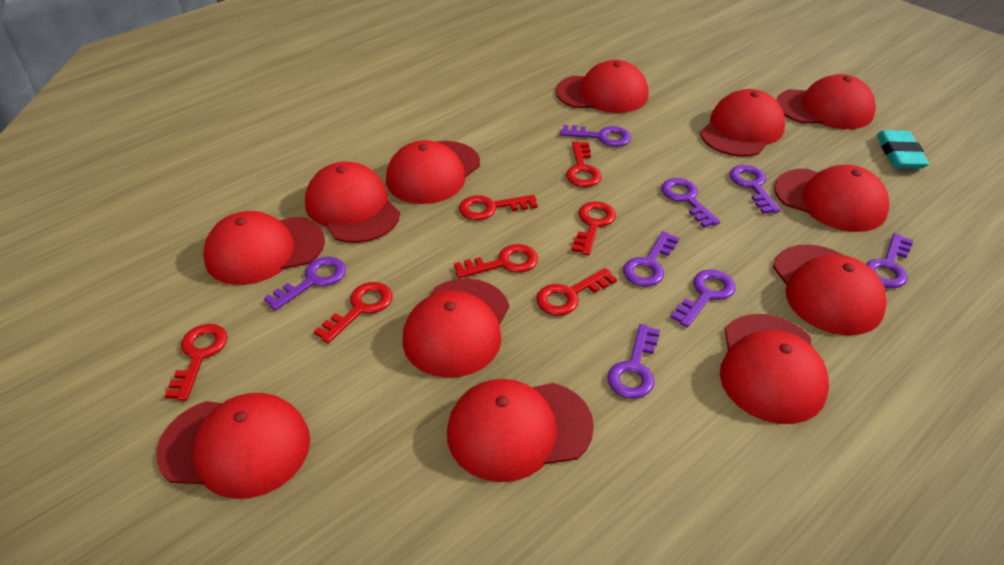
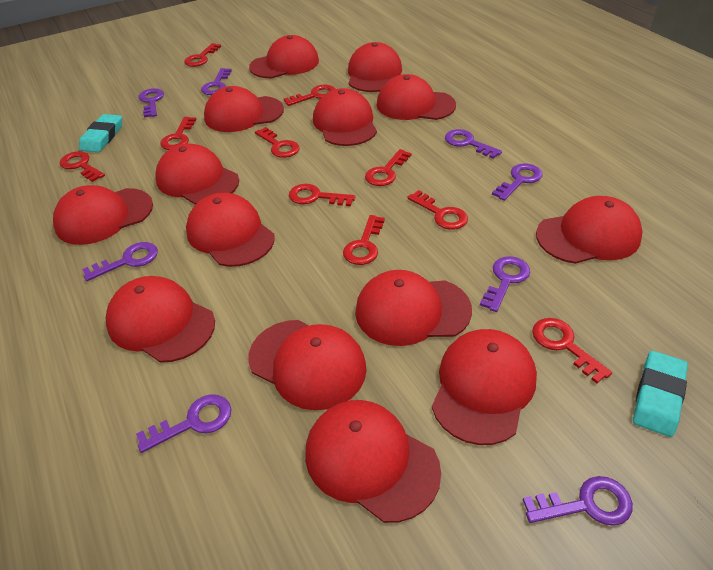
red cap: [156,393,310,499] [203,211,325,285] [305,162,400,243] [386,140,480,204] [403,278,509,378] [447,379,594,482] [556,60,648,113] [700,89,785,157] [720,314,829,424] [773,244,887,335] [774,165,890,232] [776,74,876,129] = 12 -> [53,185,153,245] [106,276,215,363] [155,143,239,205] [186,193,275,267] [204,86,284,132] [248,320,367,410] [249,35,319,78] [305,400,441,523] [313,88,377,146] [348,42,402,92] [355,270,472,346] [377,74,456,120] [432,329,537,445] [536,196,643,264] = 14
red key: [165,324,227,401] [314,282,393,343] [454,244,538,279] [459,195,538,220] [536,268,617,315] [566,142,602,187] [571,201,616,255] = 7 -> [59,151,105,182] [160,117,196,150] [184,43,221,67] [255,127,299,158] [284,85,335,106] [289,184,355,206] [343,215,385,265] [365,149,412,186] [407,190,468,230] [532,318,612,383] = 10
turquoise eraser: [877,130,929,168] = 1 -> [79,114,122,152] [633,351,688,437] = 2

